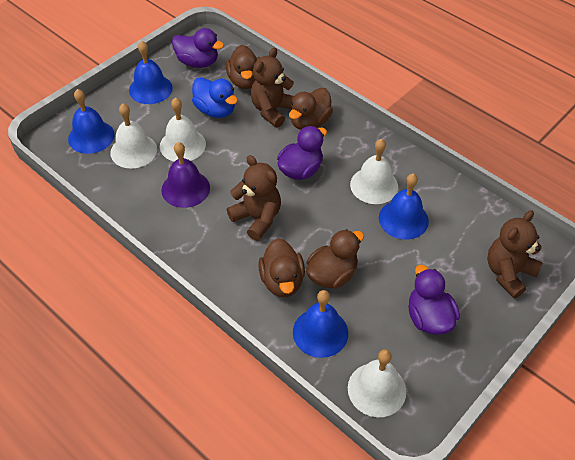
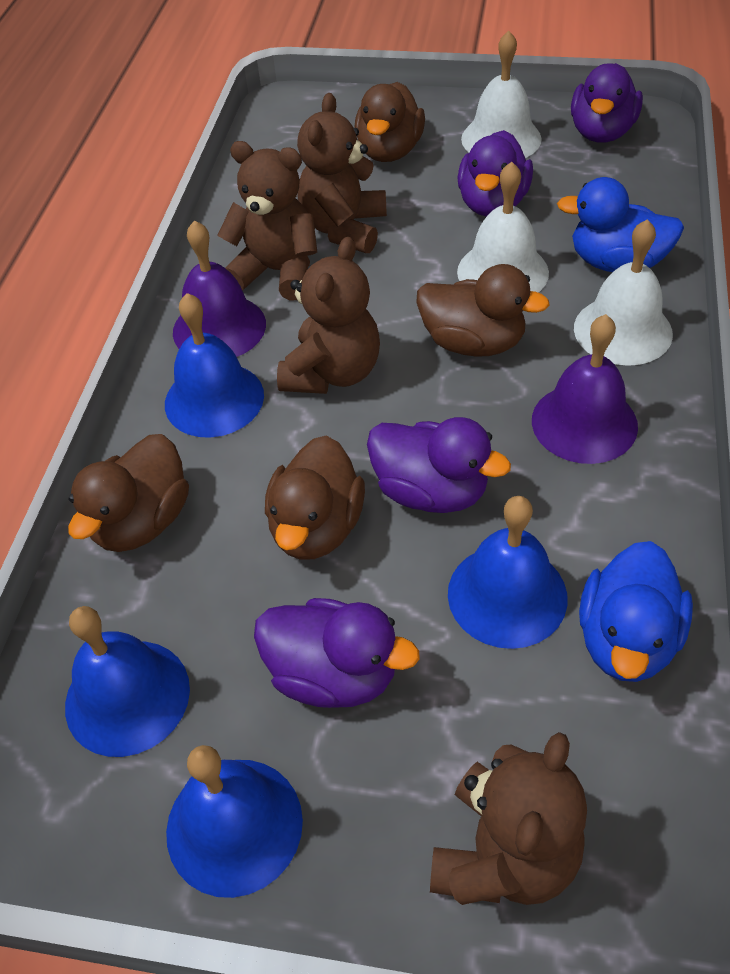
blue duck: [192,77,238,118] = 1 -> [557,177,684,272] [579,541,693,682] = 2
brown teddy bear: [227,155,281,241] [250,48,294,127] [487,210,543,298] = 3 -> [218,141,317,300] [277,237,380,394] [297,93,387,253] [430,732,587,905] = 4
purple bell: [161,142,210,208] = 1 -> [173,220,266,357] [532,314,638,464] = 2
purple duck: [172,28,224,68] [277,126,327,180] [408,265,460,335] = 3 -> [254,598,420,708] [367,417,511,513] [457,130,533,217] [571,63,643,143] = 4
white bell: [110,104,157,169] [160,97,206,162] [348,349,406,417] [350,139,398,204] = 4 -> [457,162,549,292] [461,31,542,158] [574,219,673,366] = 3

